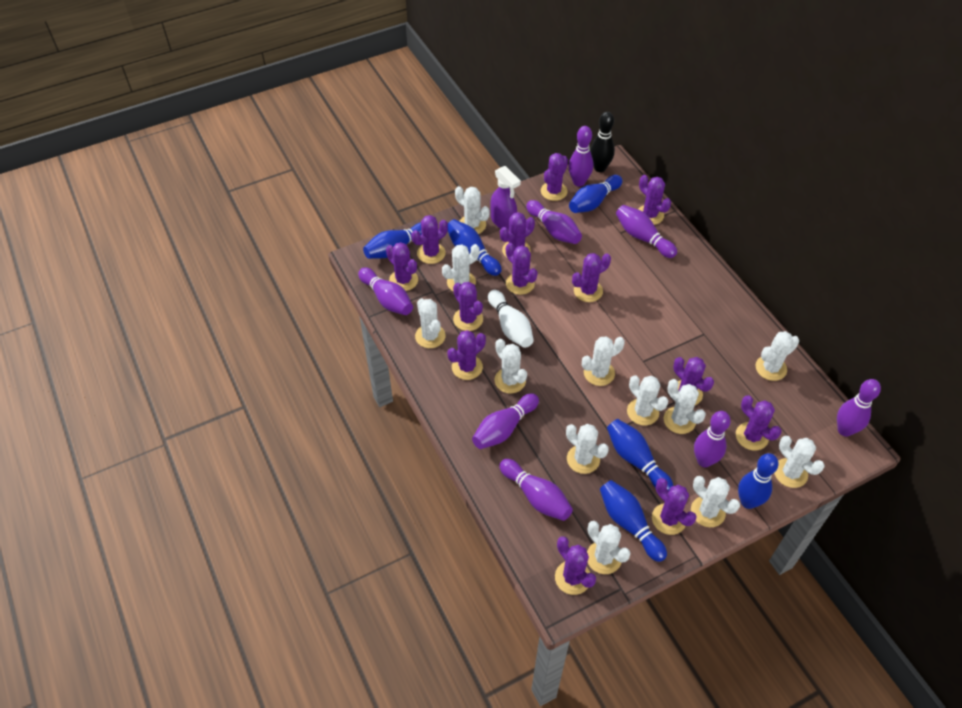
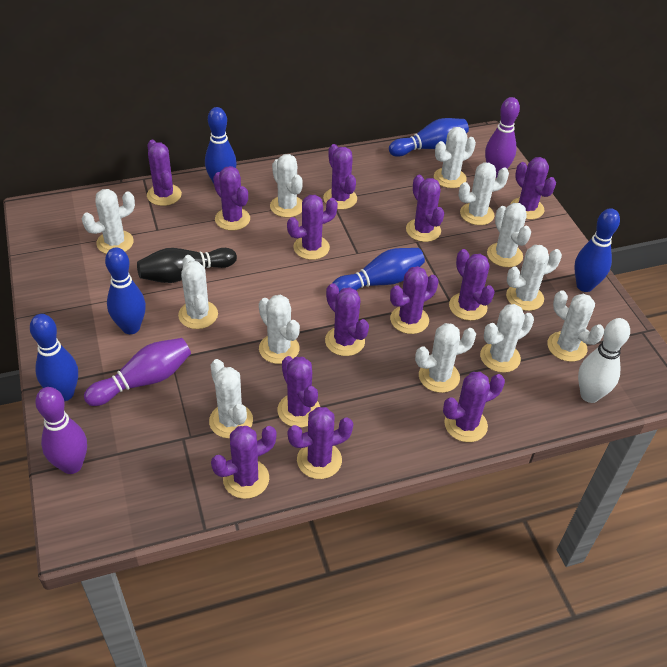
purple bowling pin: [358,267,413,315] [472,393,539,449] [499,459,573,521] [526,200,582,244] [568,126,593,187] [616,205,677,258] [694,411,731,467] [837,379,881,437] = 8 -> [35,387,87,474] [84,338,191,406] [485,97,520,178] = 3
purple spray bottle: [490,166,521,230] = 1 -> none = 0

